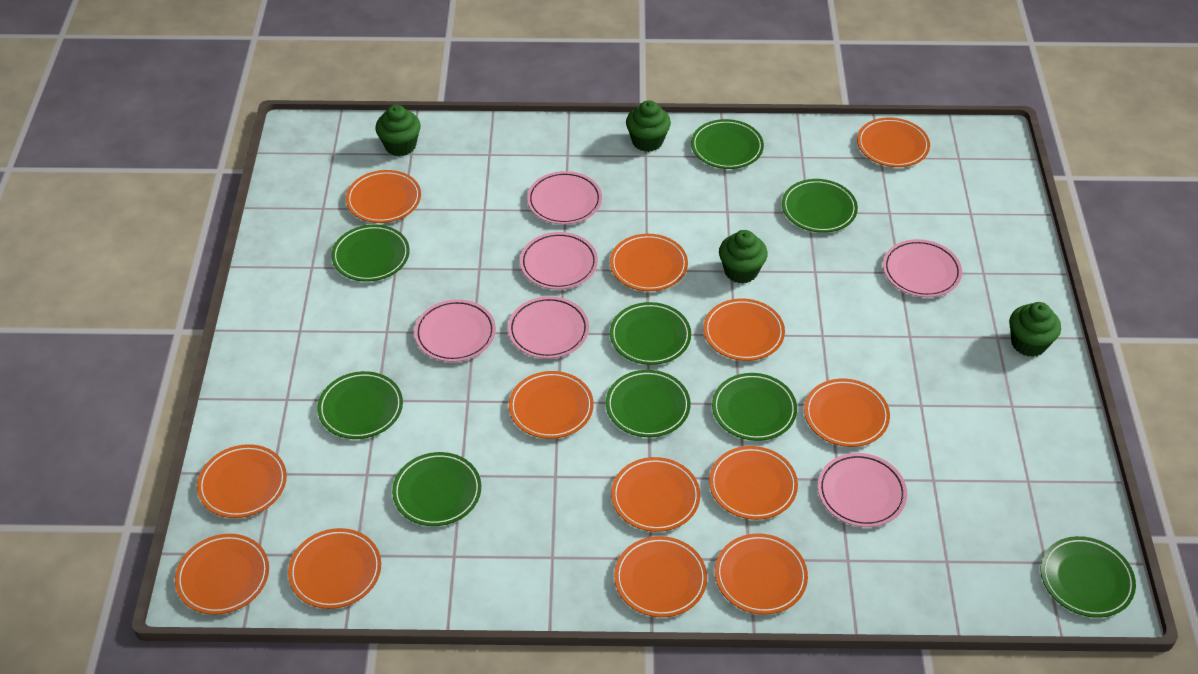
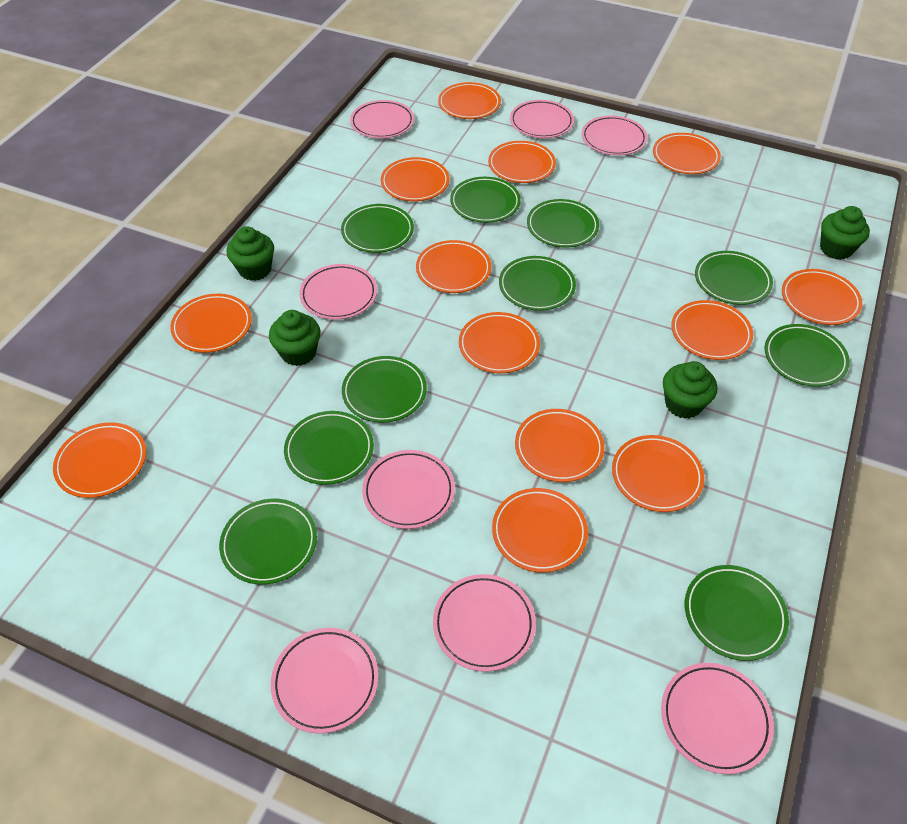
green plate: [317,371,403,439] [331,224,410,282] [392,452,481,526] [606,370,691,437] [610,302,691,365] [691,119,764,169] [712,373,797,441] [782,179,858,233] [1041,536,1136,618] = 9 -> [219,499,317,585] [284,411,374,485] [341,204,414,253] [342,356,427,423] [450,177,521,223] [499,256,576,311] [527,199,599,248] [685,565,789,661] [695,251,773,305] [765,324,850,387] = 10
pink plate: [414,299,496,362] [508,296,589,359] [520,232,598,289] [527,171,602,225] [818,453,907,527] [883,239,962,297] = 6 -> [271,628,379,734] [299,264,377,320] [350,100,414,138] [362,450,455,529] [433,574,536,672] [510,100,574,138] [582,116,648,156] [661,663,774,774] = 8

